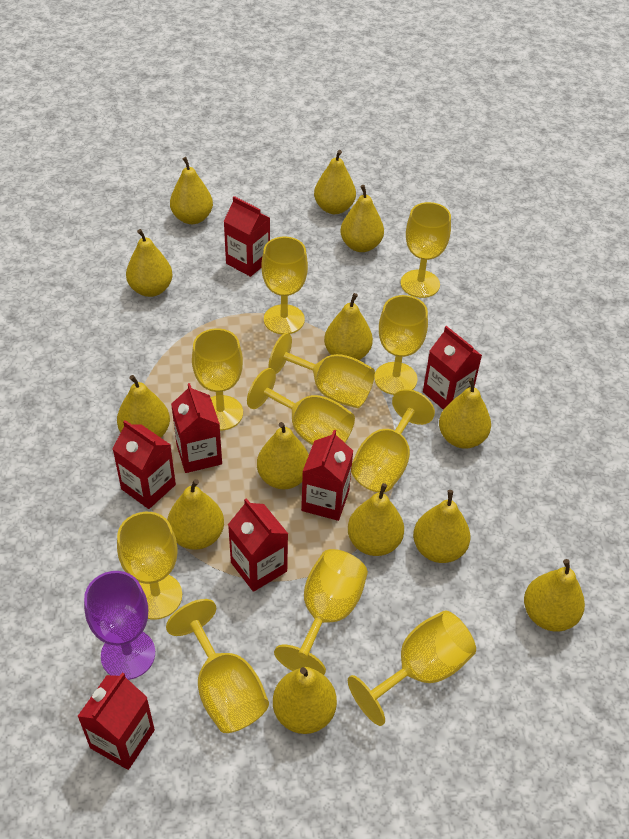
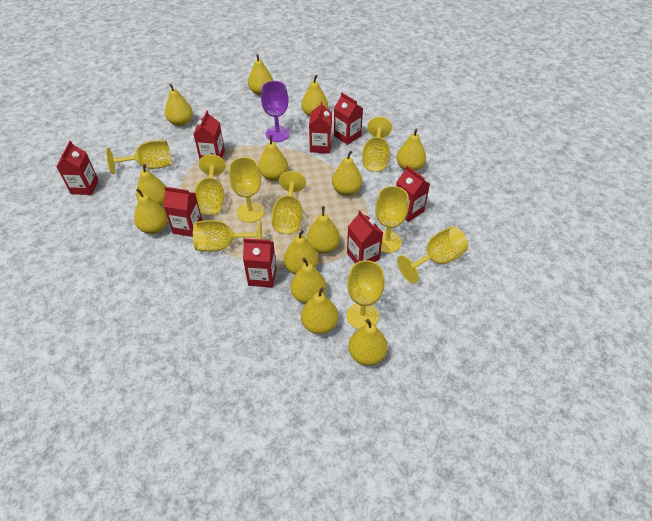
red carton: [77,672,155,770] [113,420,176,509] [171,383,222,473] [224,196,270,277] [228,498,288,592] [301,430,353,521] [423,326,482,410] = 7 -> [56,141,99,195] [163,187,202,237] [194,110,225,159] [243,238,276,288] [309,101,332,154] [334,93,363,145] [347,210,383,263] [396,166,430,222] = 8
yellow goblet: [117,512,182,620] [166,599,269,733] [192,328,243,431] [247,368,355,445] [261,237,308,334] [269,333,375,408] [274,549,368,675] [348,611,476,726] [351,389,435,492] [374,295,428,395] [400,202,451,298] = 11 -> [106,140,171,174] [193,220,262,252] [194,154,226,215] [229,157,264,223] [272,171,306,234] [347,260,385,329] [362,117,392,172] [375,186,409,253] [397,227,468,283] = 9

